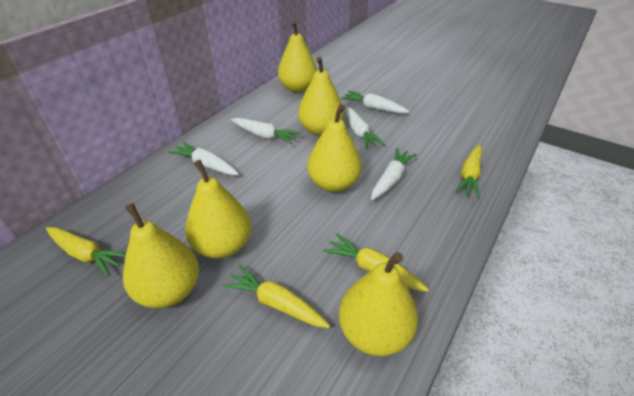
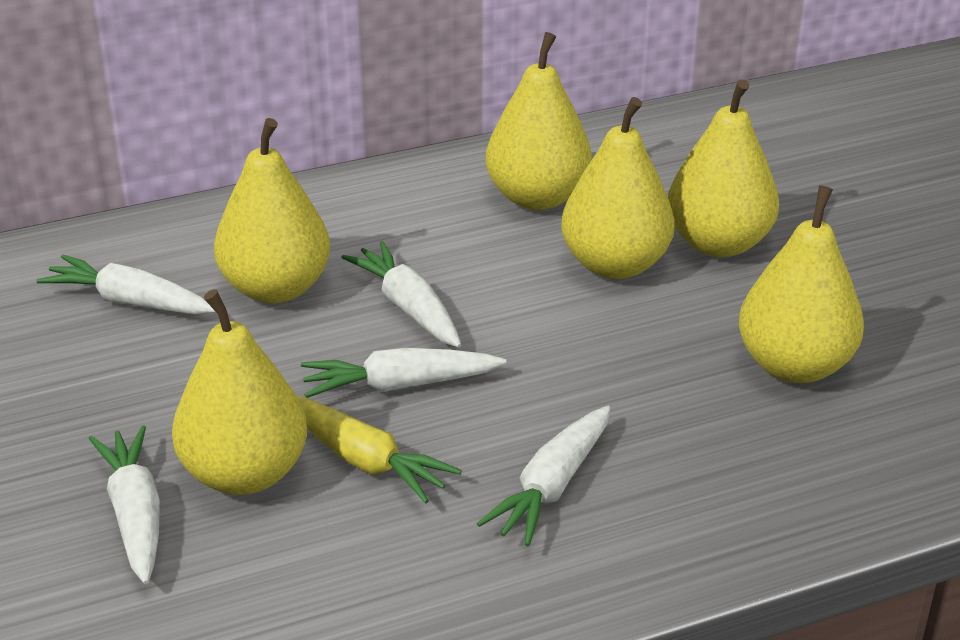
yellow carrot: [46,227,126,277] [222,265,330,328] [323,233,429,292] [455,145,482,198] = 4 -> [297,396,462,503] = 1

